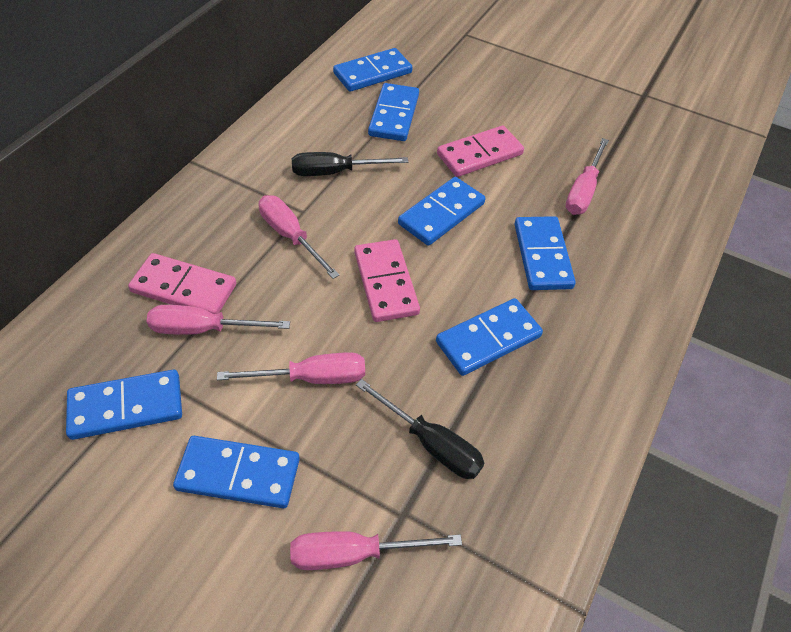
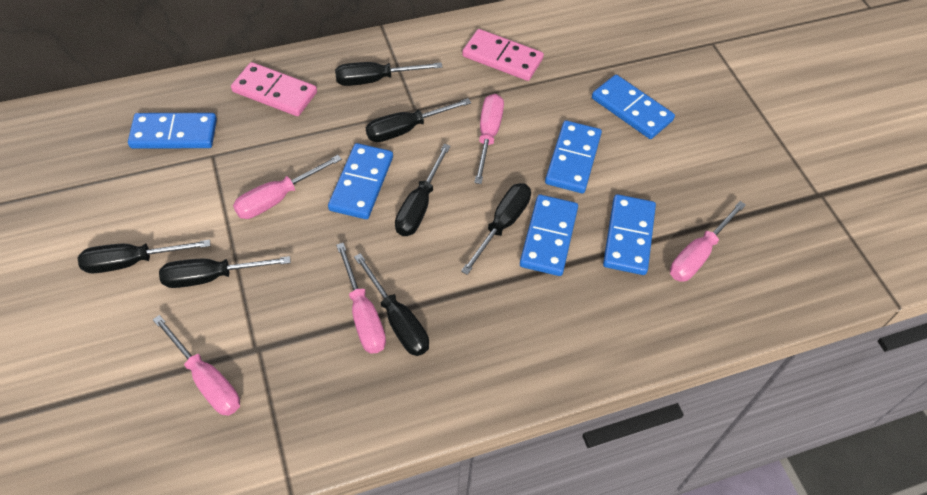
black screwdriver: [292,152,408,176] [356,379,484,479] = 2 -> [78,240,211,273] [159,256,291,288] [335,62,442,86] [354,253,429,356] [366,98,471,142] [395,144,451,236] [461,183,531,275] = 7
blue domino: [66,370,182,440] [173,436,300,508] [333,48,413,92] [368,83,419,141] [398,177,485,246] [436,298,543,376] [515,216,576,290] = 7 -> [128,113,217,149] [328,143,393,219] [520,195,578,276] [545,120,602,193] [592,75,675,139] [603,194,656,275] = 6
pink domino: [128,253,236,314] [354,239,420,322] [437,126,524,177] = 3 -> [231,62,317,116] [462,29,544,81] = 2

